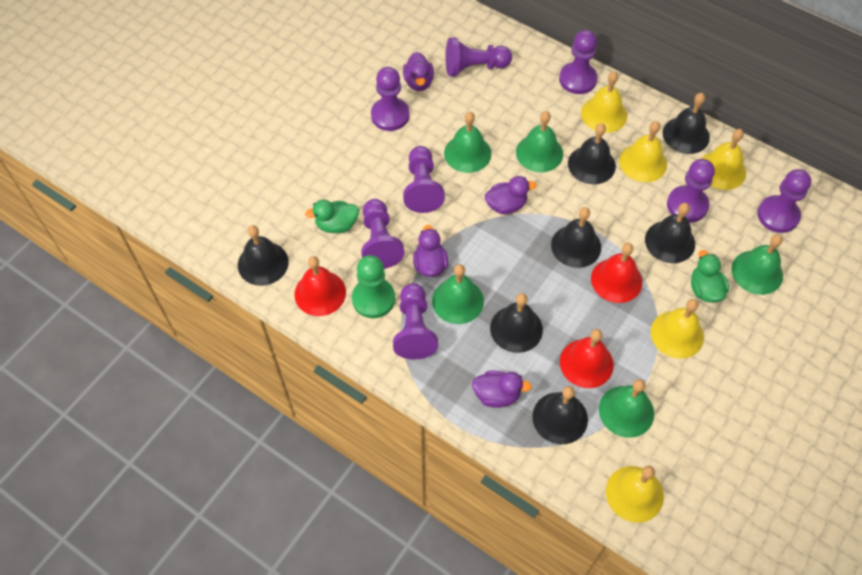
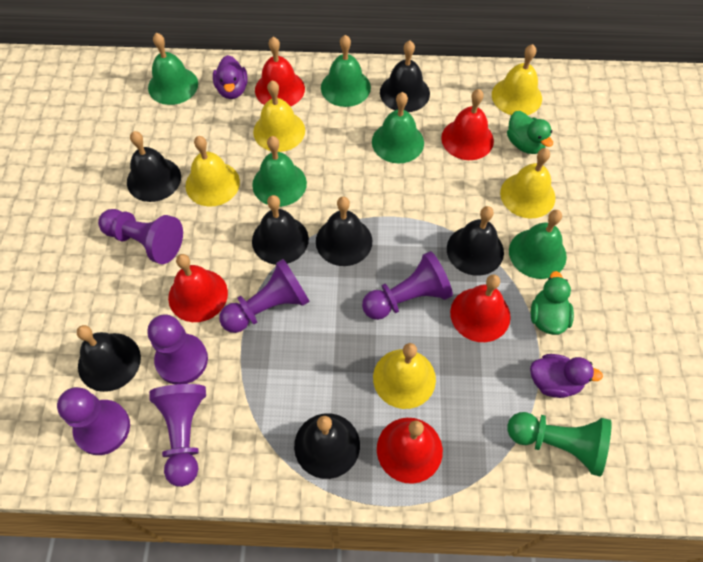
purple duck: [403,52,434,91] [413,225,448,277] [472,370,532,408] [485,176,536,214] = 4 -> [213,55,248,99] [530,354,603,398] = 2
purple pawn: [361,199,405,269] [371,67,410,131] [393,283,438,360] [403,146,445,213] [445,38,512,77] [559,30,597,94] [667,159,715,223] [757,169,811,233] = 8 -> [57,387,130,455] [98,209,183,264] [148,314,208,385] [149,384,206,487] [219,259,310,333] [362,251,453,320] = 6
red bell: [294,256,346,316] [560,329,614,388] [591,243,642,303] = 3 -> [168,254,228,322] [255,37,305,107] [377,418,443,484] [441,89,494,160] [450,274,511,342] = 5

